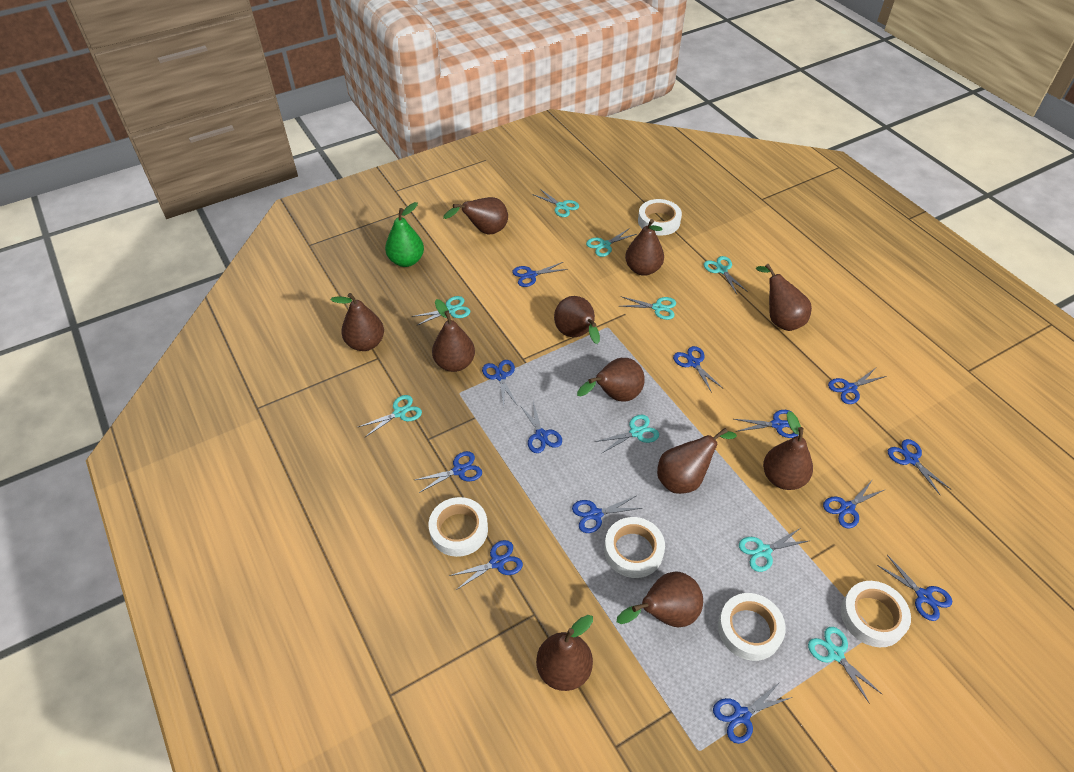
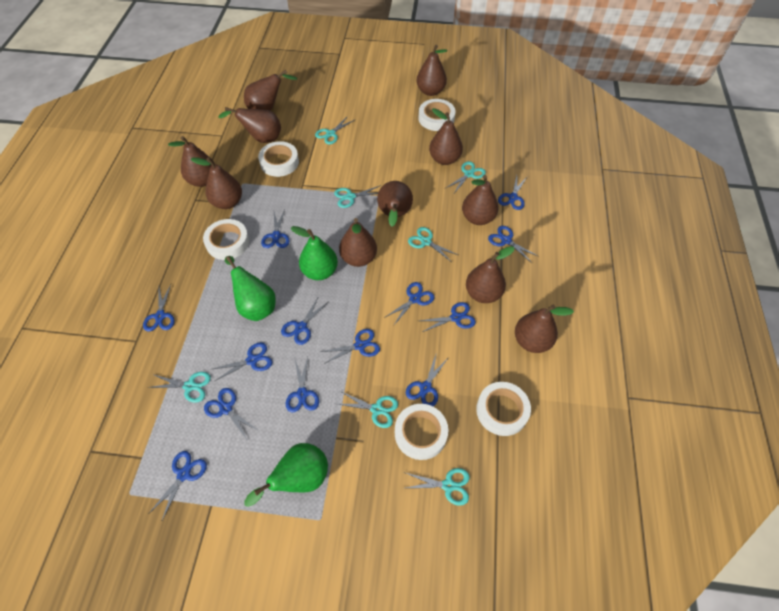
green pear: [385,202,424,267] = 1 -> [225,256,276,321] [244,443,328,507] [291,226,338,280] = 3
turquoise scissors: [359,395,422,438] [412,296,470,326] [532,188,579,217] [586,228,637,257] [594,415,659,454] [621,297,676,320] [704,256,748,294] [739,528,808,572] [808,627,883,704] = 9 -> [148,372,211,403] [315,116,354,145] [334,185,381,208] [338,391,398,428] [406,468,469,506] [408,227,458,262] [446,161,486,193] = 7

